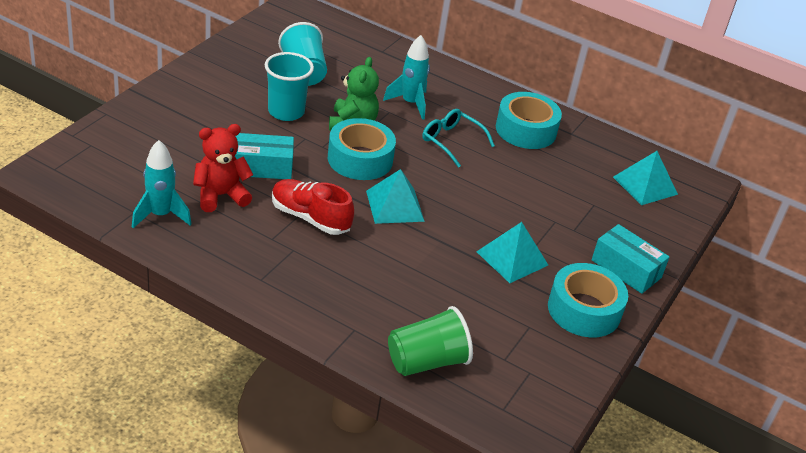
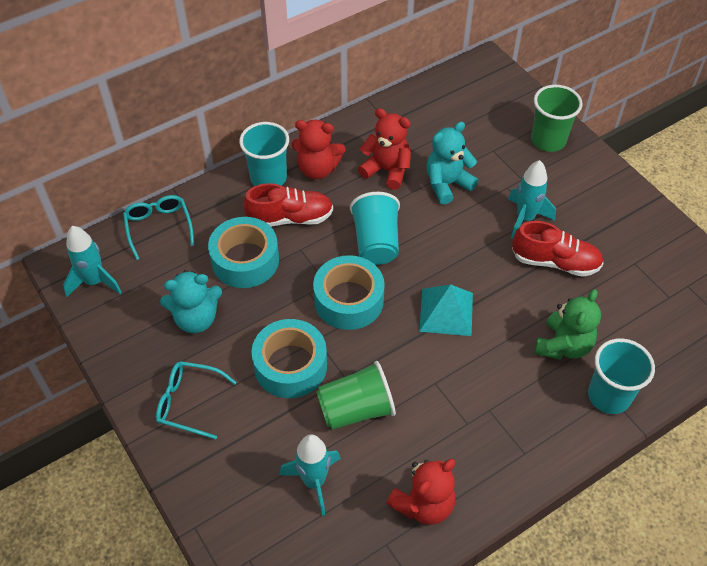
green cup: [388,306,473,376] = 1 -> [316,361,396,430] [531,85,583,152] = 2
red shoe: [272,179,354,235] = 1 -> [243,183,333,227] [512,221,604,277] = 2
red teddy bear: [193,124,253,212] = 1 -> [291,120,346,179] [358,108,411,190] [386,459,455,525] = 3
turquoise box: [235,133,294,179] [592,224,669,294] = 2 -> none = 0
turquoise cup: [265,52,314,121] [278,22,327,86] = 2 -> [239,122,289,186] [350,192,400,265] [588,338,655,414] = 3
turquoise glasses: [422,109,495,168] = 1 -> [123,195,194,260] [156,361,237,440] = 2
turquoise pyramid: [366,169,425,224] [477,222,548,283] [613,151,678,205] = 3 -> [419,284,473,336] = 1
turquoise rocket: [132,140,191,228] [383,35,430,120] = 2 -> [63,226,122,297] [280,434,341,516] [508,160,556,239] = 3
turquoise teddy bear: none = 0 -> [160,270,222,333] [426,122,478,204] = 2

